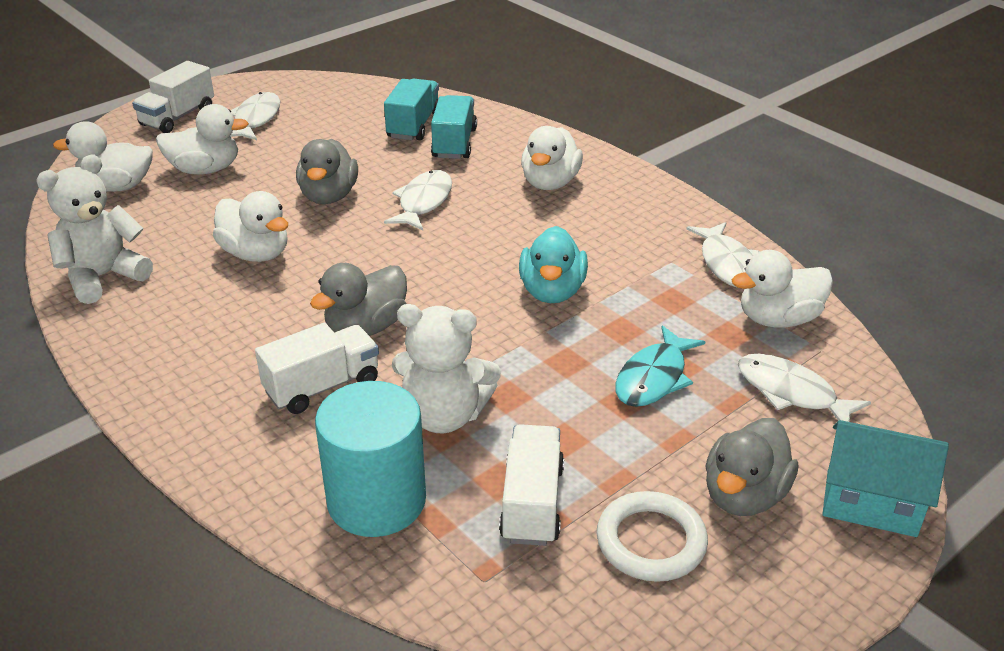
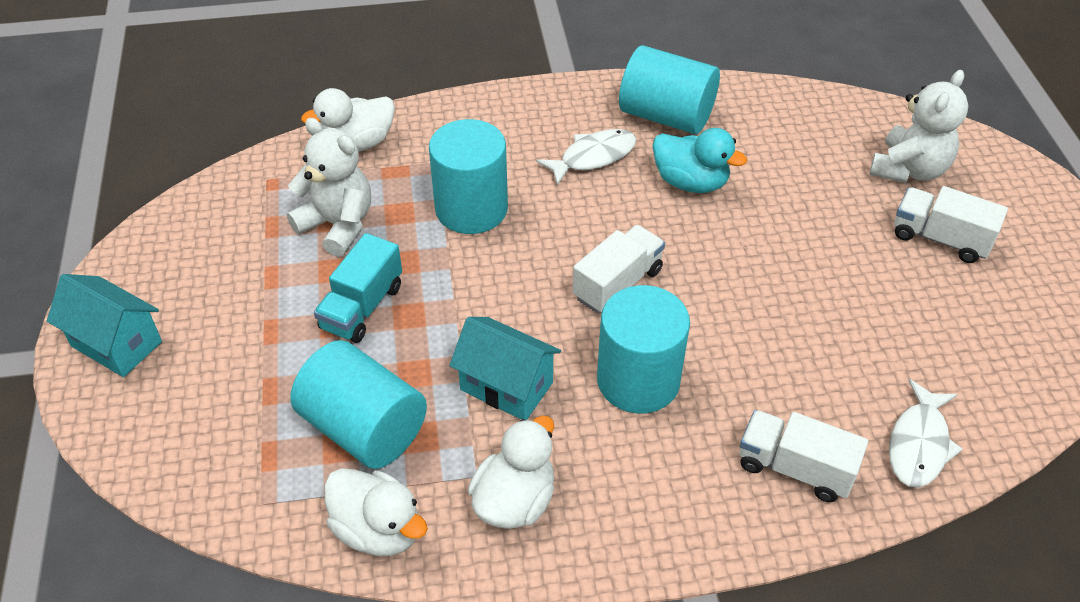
grey duck: [296,139,358,204] [310,263,407,336] [705,418,798,516] = 3 -> none = 0
turquoise cylinder: [315,381,426,537] = 1 -> [290,340,427,469] [429,119,508,234] [597,285,690,413] [619,45,720,134] = 4
turquoise fish: [615,325,705,407] = 1 -> none = 0
turquoise house: [822,420,949,537] = 1 -> [47,274,162,377] [449,317,561,420] = 2
turquoise truck: [384,79,439,141] [431,95,477,159] = 2 -> [314,233,402,343] = 1
white duck: [53,121,153,192] [156,104,249,175] [213,191,288,262] [521,126,583,190] [732,250,833,328] = 5 -> [301,88,395,152] [324,468,428,556] [468,416,554,529] = 3
white fish: [230,92,280,140] [384,170,452,230] [686,222,760,288] [738,354,871,422] = 4 -> [536,129,637,186] [889,379,963,488] = 2
white ring: [597,491,708,582] = 1 -> none = 0

